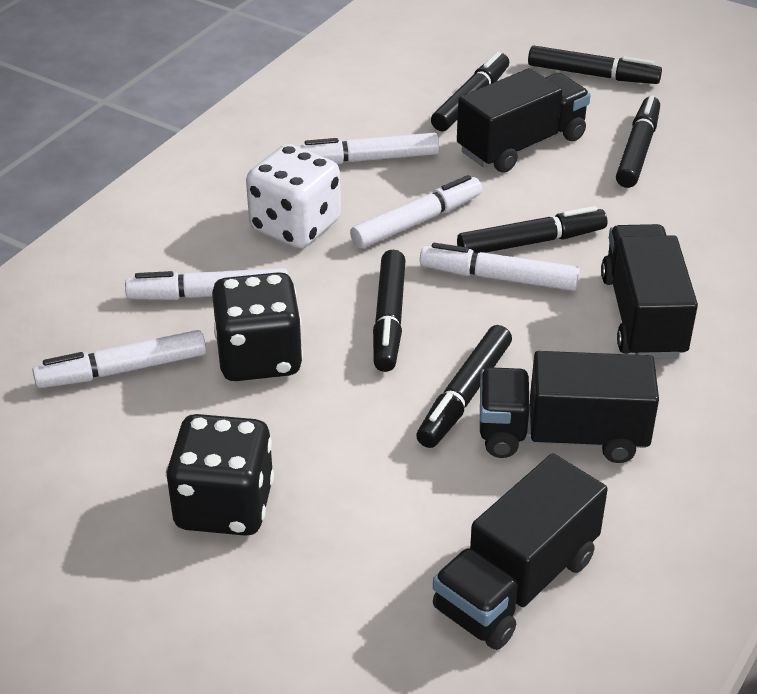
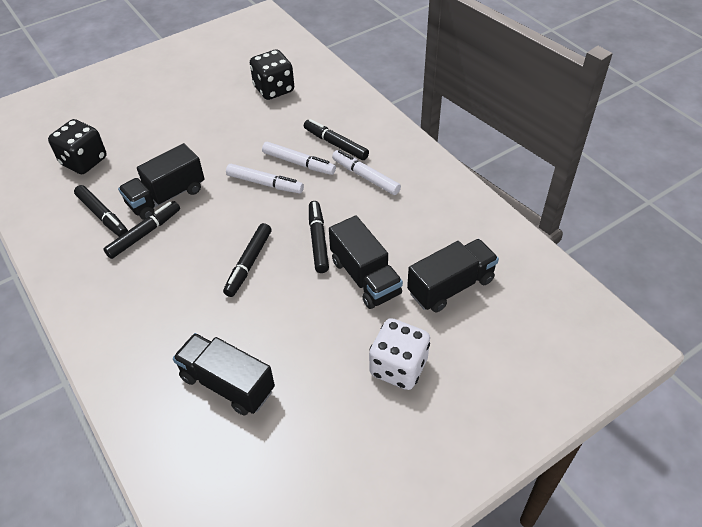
black marker: [373,250,406,372] [416,325,512,448] [431,52,509,131] [457,206,607,253] [528,46,662,84] [616,95,660,188] = 6 -> [74,185,128,237] [103,201,180,259] [223,223,272,297] [304,119,369,160] [309,201,329,273] = 5
white marker: [32,330,206,388] [125,268,288,300] [297,133,439,164] [350,175,482,248] [420,243,580,291] = 5 -> [226,164,304,193] [262,142,336,175] [332,150,401,195] = 3

